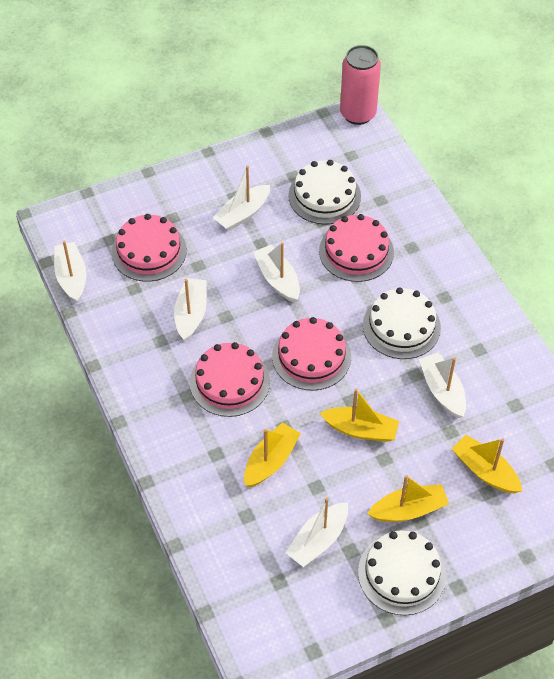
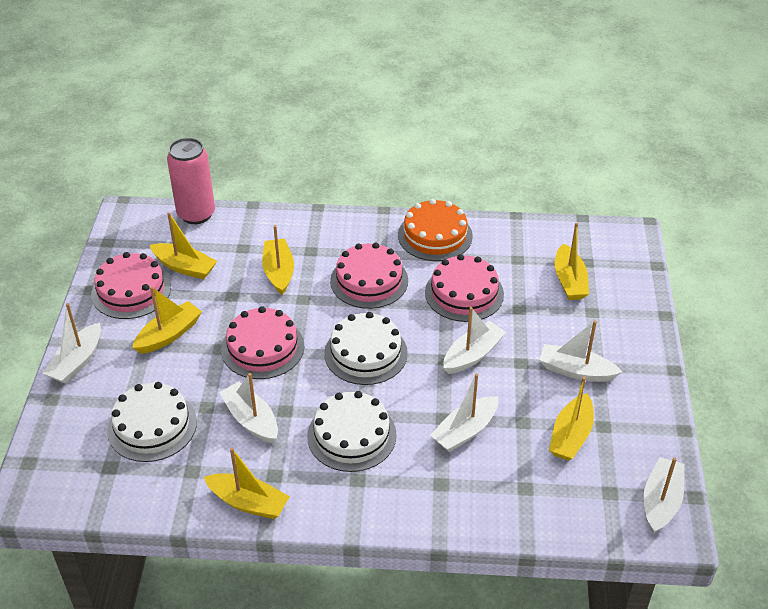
orange cake: none = 0 -> [398,199,473,261] = 1
yellow boat: [244,422,301,487] [320,389,399,442] [367,475,449,522] [452,435,522,493] = 4 -> [132,287,202,354] [150,212,217,280] [204,448,290,519] [262,225,294,295] [549,377,594,461] [555,223,589,300] = 6

